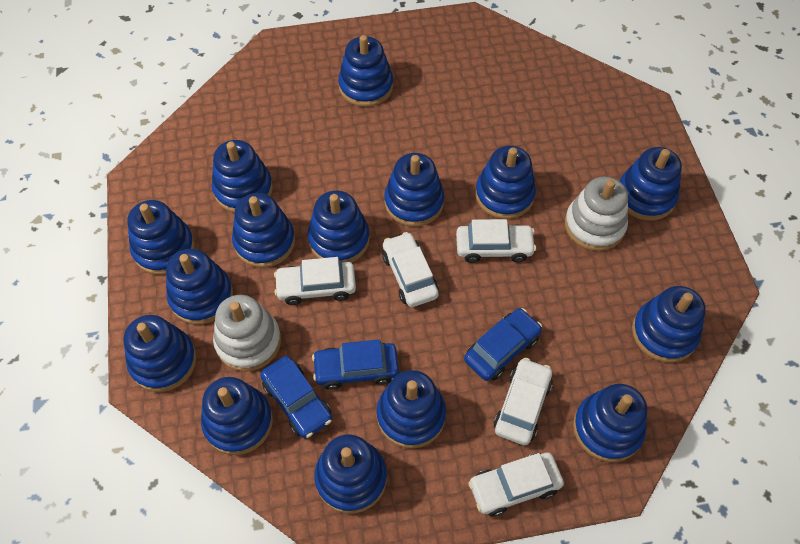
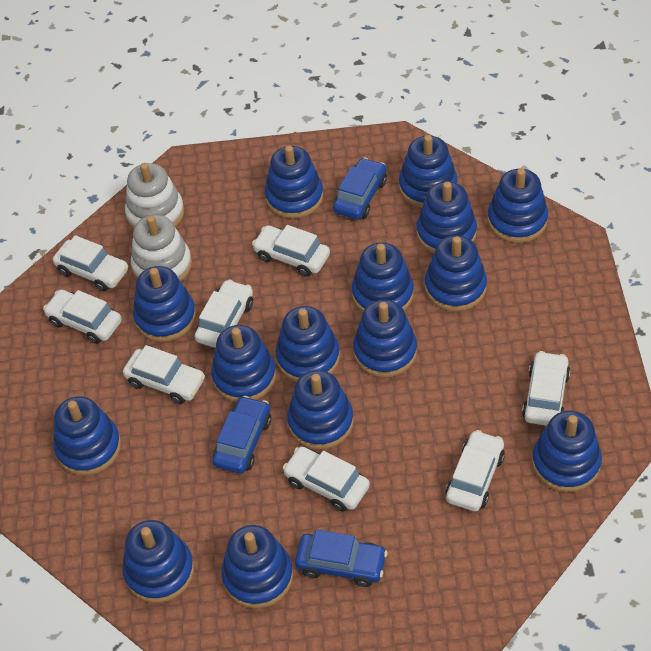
white car: [274,257,356,305] [382,232,439,307] [456,219,536,263] [468,452,564,516] [494,358,553,445] = 5 -> [43,290,122,344] [53,235,128,291] [123,345,205,404] [195,279,253,348] [252,225,330,277] [283,446,370,512] [445,430,505,511] [522,351,570,426] = 8

